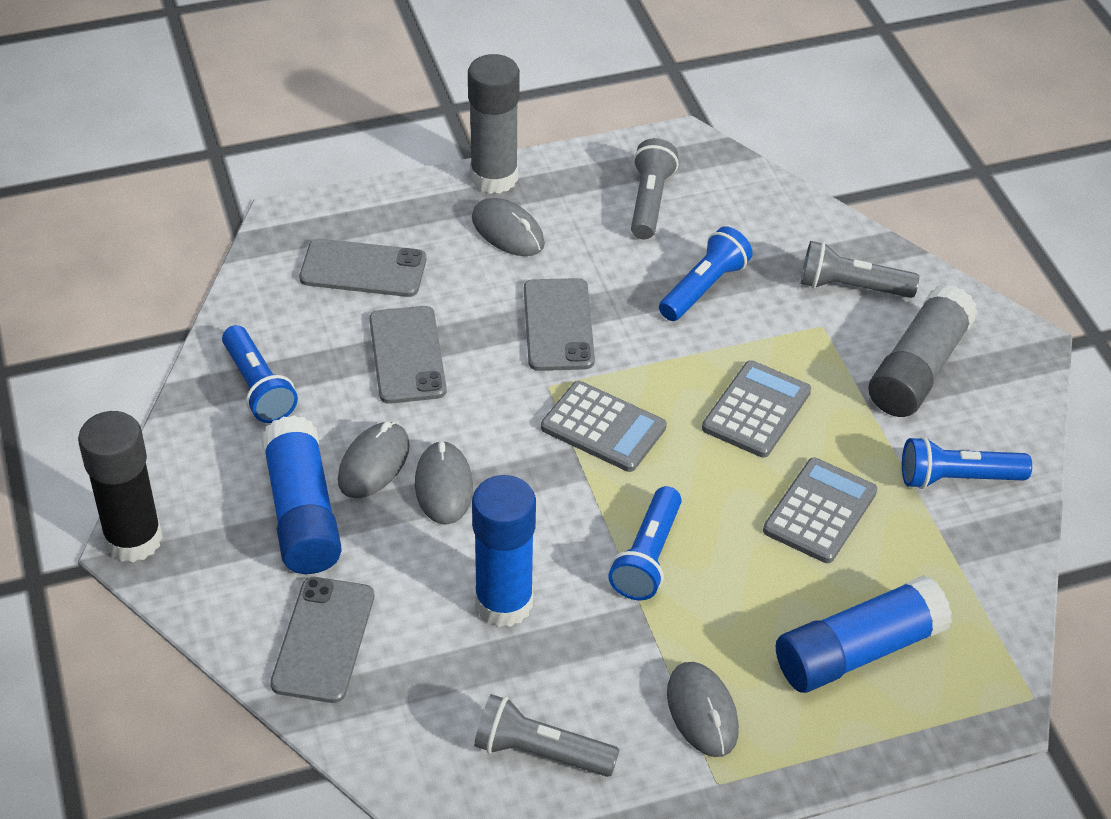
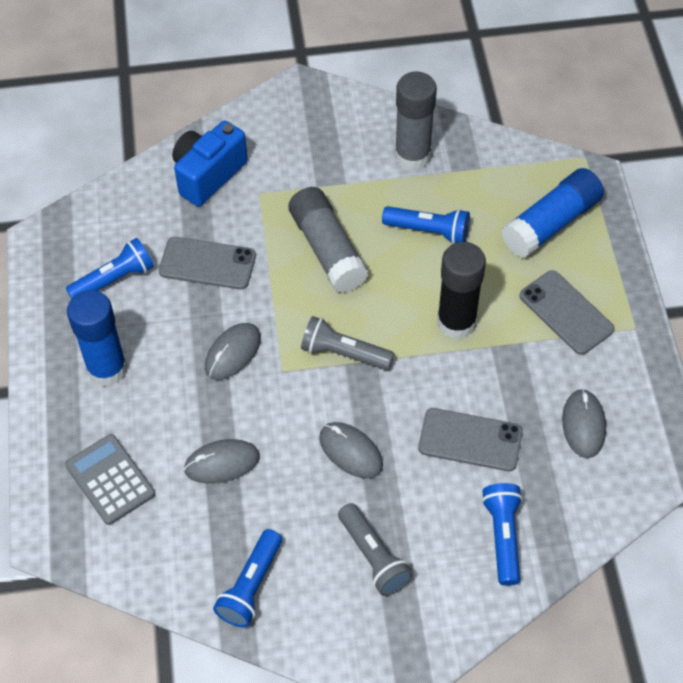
blue camera: none = 0 -> [172,120,248,206] = 1
blue glue stick: [262,415,342,574] [472,475,536,627] [776,575,952,693] = 3 -> [67,290,127,387] [501,168,604,258] = 2
grey calculator: [541,381,667,472] [702,360,811,458] [763,458,877,563] = 3 -> [65,434,155,525] = 1
grey flashlight: [474,694,619,777] [631,138,679,239] [801,241,919,298] = 3 -> [301,316,394,370] [338,503,413,596] = 2
grey phone: [270,577,374,703] [299,238,426,297] [369,306,447,404] [524,278,595,371] = 4 -> [159,237,256,290] [418,408,523,471] [520,270,614,355] = 3

